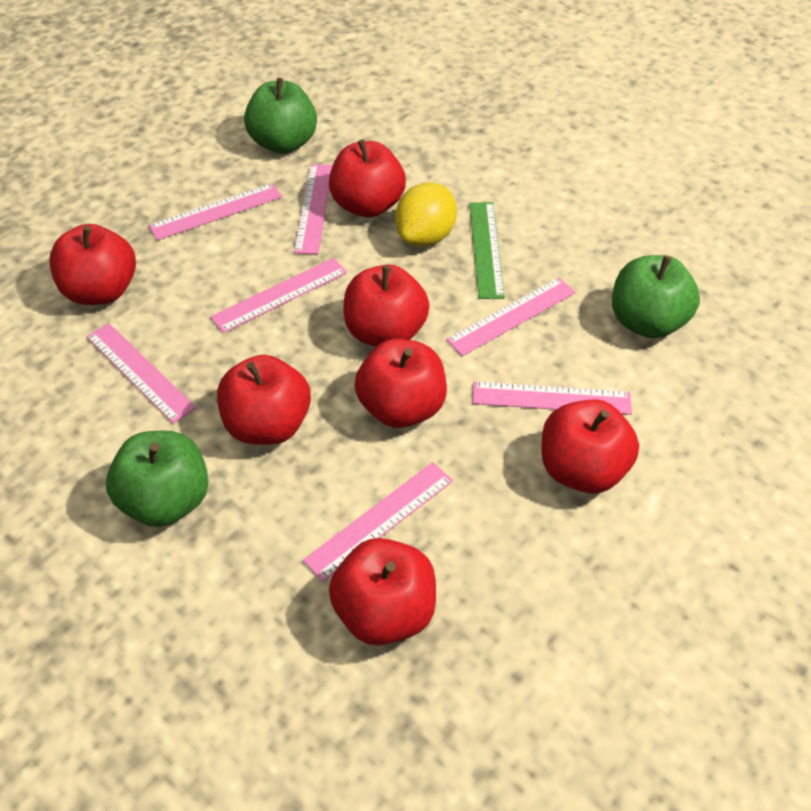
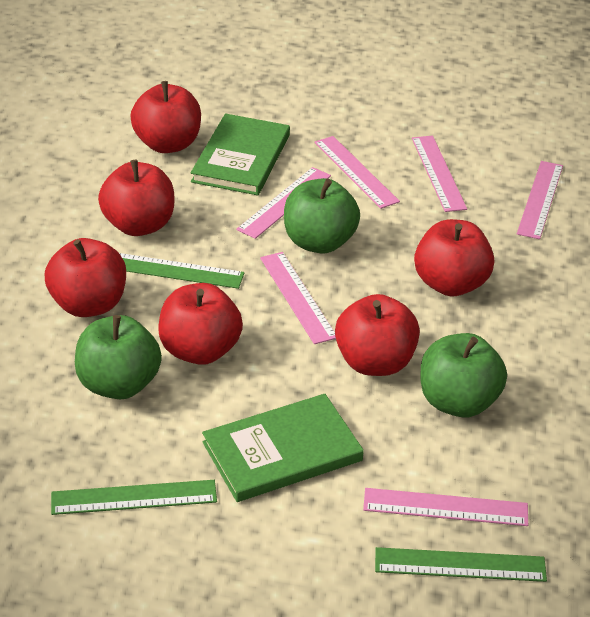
green book: none = 0 -> [191,114,290,195] [202,394,364,502] = 2
green ruler: [470,202,505,299] = 1 -> [51,480,217,515] [119,253,244,289] [375,547,547,582] = 3
pink ruler: [86,323,196,424] [149,183,282,241] [210,258,347,333] [294,164,333,254] [303,462,453,582] [446,277,576,356] [473,381,632,415] = 7 -> [236,167,331,239] [260,252,336,344] [314,136,400,209] [363,488,528,526] [412,136,467,212] [517,161,563,239] = 6
red apple: [49,224,136,305] [217,355,311,445] [329,139,406,218] [329,538,436,646] [344,265,429,347] [355,339,447,428] [541,399,639,493] = 7 -> [45,238,126,317] [98,160,174,236] [130,81,201,153] [158,283,243,365] [335,294,420,376] [414,219,494,296] = 6
yellow lemon: [395,182,457,246] = 1 -> none = 0

